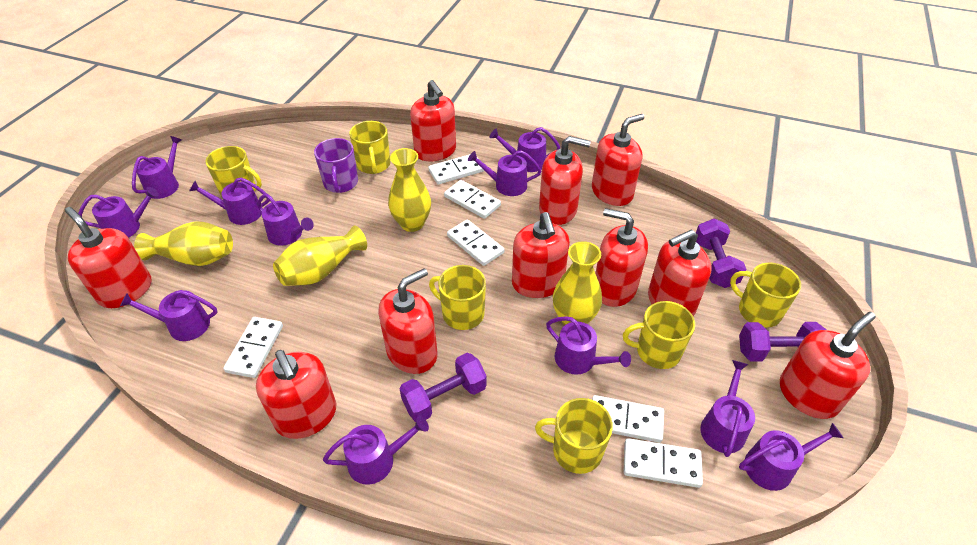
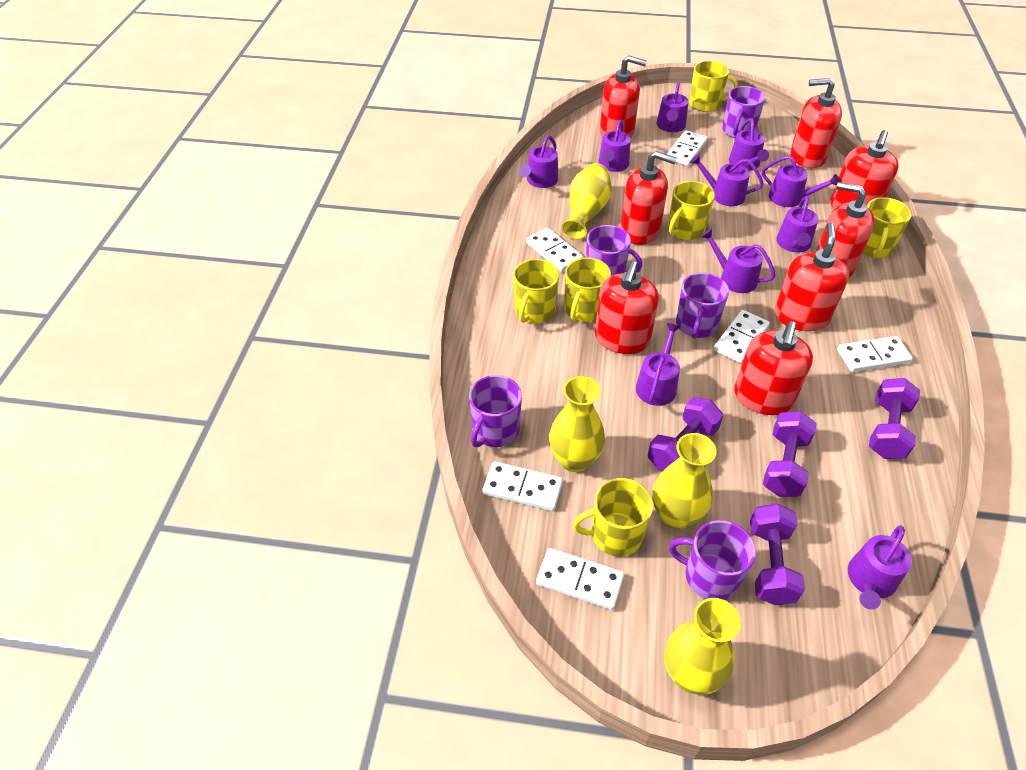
purple dumbbell: [400,353,487,422] [696,219,747,288] [739,322,826,362] = 3 -> [648,397,723,472] [750,503,805,605] [763,411,817,497] [869,378,920,459] = 4
purple mug: [314,138,358,193] = 1 -> [469,375,522,447] [586,225,642,276] [669,520,756,600] [676,273,729,339] [722,86,766,138] = 5
purple watering can: [78,187,159,238] [120,290,218,341] [132,136,182,199] [189,178,270,225] [257,194,314,246] [323,416,429,485] [468,150,541,196] [489,127,560,172] [546,316,631,375] [700,360,755,457] [739,423,843,491] = 11 -> [519,135,558,188] [598,120,631,172] [636,323,681,406] [657,82,689,132] [690,154,764,206] [701,228,776,293] [729,118,769,171] [762,156,840,207] [776,196,818,253] [848,525,912,610] = 10
red soap dispenser: [65,207,151,308] [256,350,336,439] [378,268,437,374] [410,80,456,162] [512,212,570,298] [539,136,591,225] [592,114,645,206] [595,208,648,307] [648,230,712,316] [780,312,876,419] = 10 -> [595,261,659,354] [600,55,647,138] [620,151,677,245] [734,321,813,415] [774,223,849,331] [790,78,842,168] [816,182,875,278] [830,130,899,209] = 8

